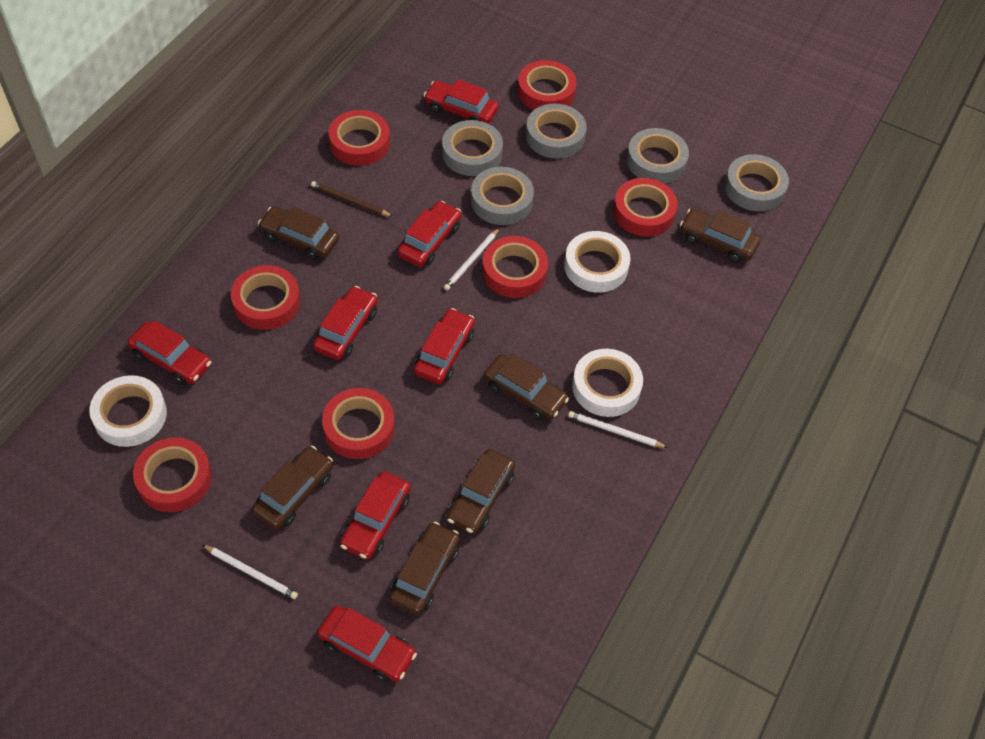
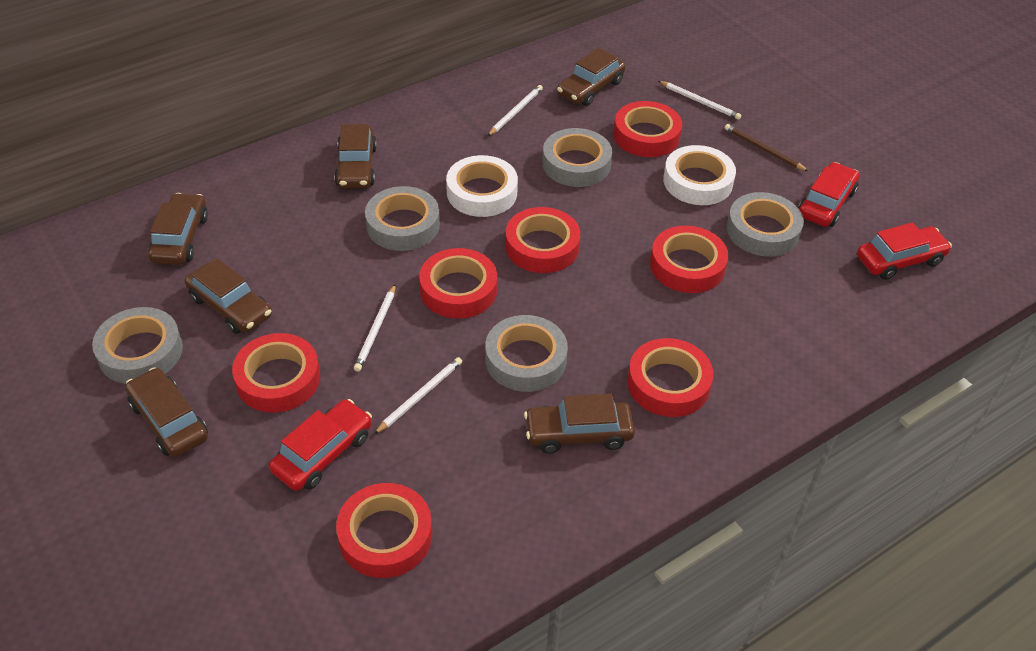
red car: [127,320,211,385] [313,286,378,360] [317,605,417,682] [340,471,411,559] [398,201,461,267] [414,308,475,384] [423,79,499,124] = 7 -> [269,399,372,491] [798,162,860,227] [857,222,952,280] = 3
white pencil: [202,545,298,599] [444,228,499,290] [568,411,668,448] = 3 -> [354,284,396,372] [374,357,462,434] [488,85,543,136] [659,81,741,120] = 4
white tape: [89,375,167,447] [564,231,631,293] [572,349,643,417] = 3 -> [446,155,518,217] [663,145,736,205] = 2

